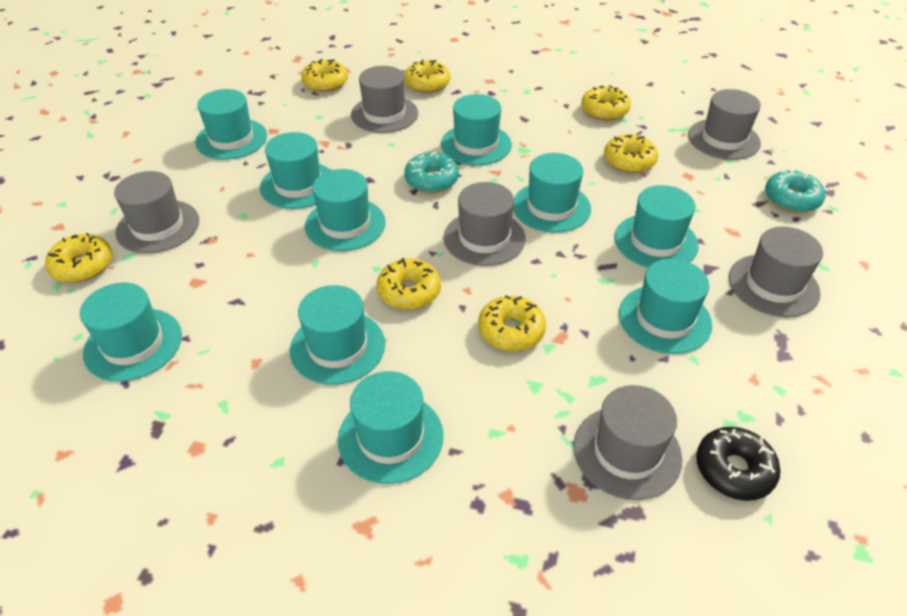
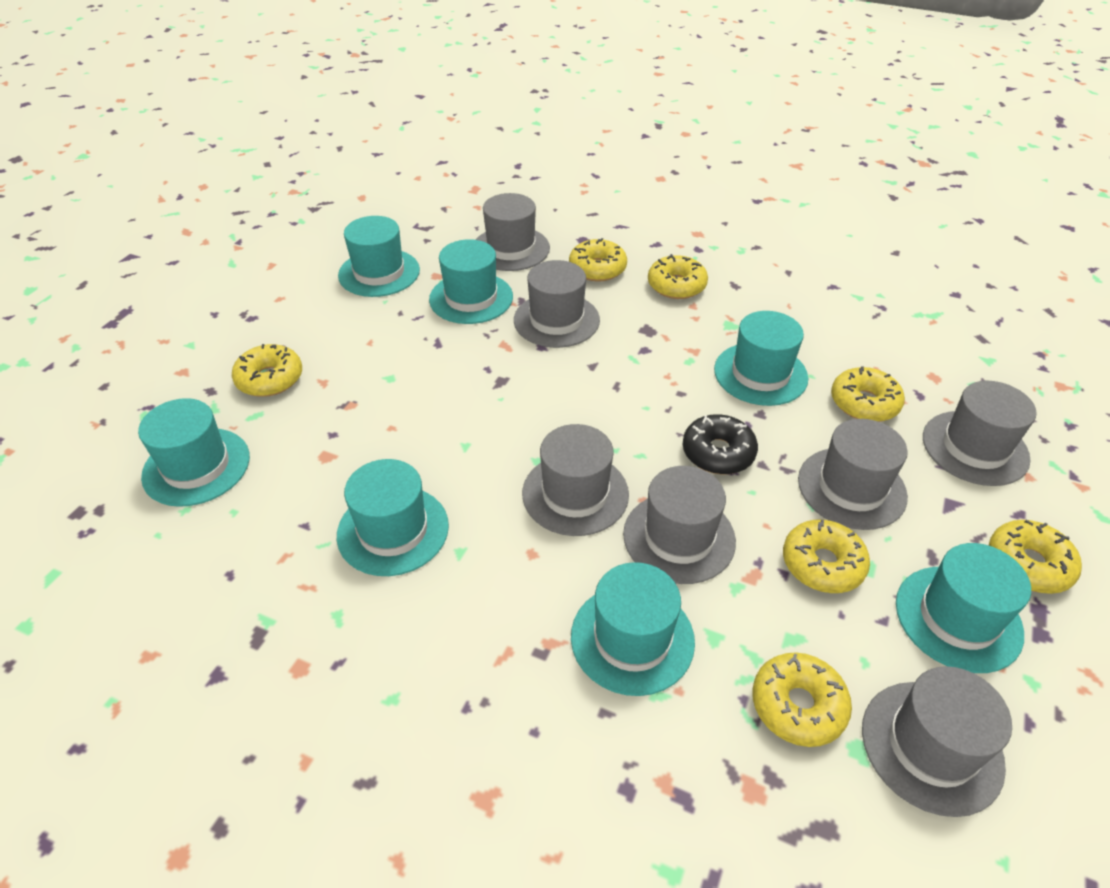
grey hat: [114,171,199,254] [351,66,418,133] [444,182,526,266] [573,385,682,500] [688,89,761,160] [729,227,823,317] = 6 -> [476,193,550,271] [514,260,600,348] [522,424,629,536] [623,466,736,584] [798,419,908,530] [862,666,1012,817] [923,381,1037,486] = 7
turquoise donut: [404,151,459,193] [765,169,825,213] = 2 -> none = 0
turquoise hat: [80,282,182,382] [195,89,267,160] [260,132,331,209] [290,285,385,385] [305,169,386,251] [338,371,444,484] [441,94,512,165] [513,153,591,233] [615,185,699,268] [619,259,712,354] = 10 -> [138,398,250,507] [337,459,449,576] [338,216,420,297] [429,239,513,324] [571,562,695,696] [714,311,808,406] [896,543,1031,673] = 7

